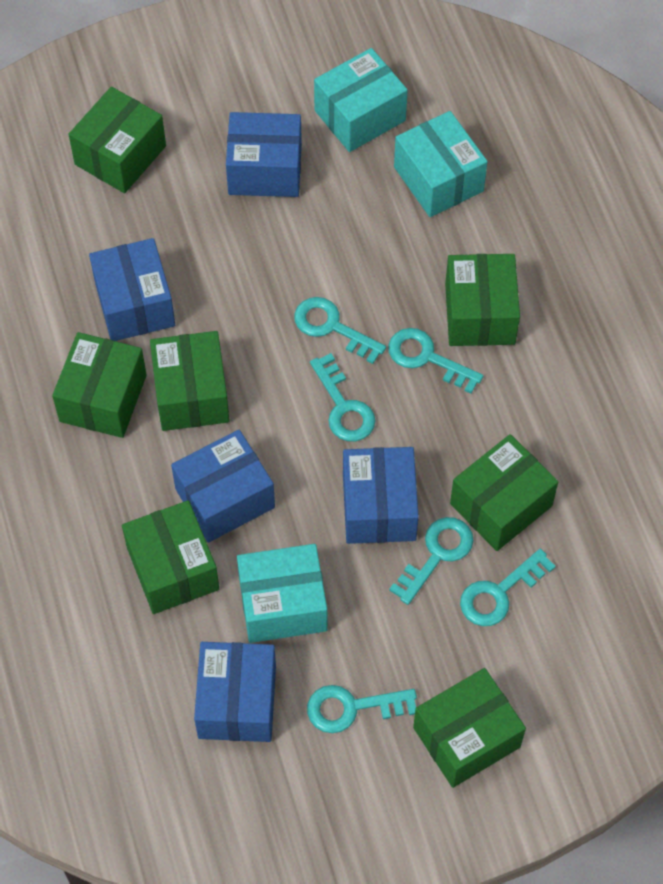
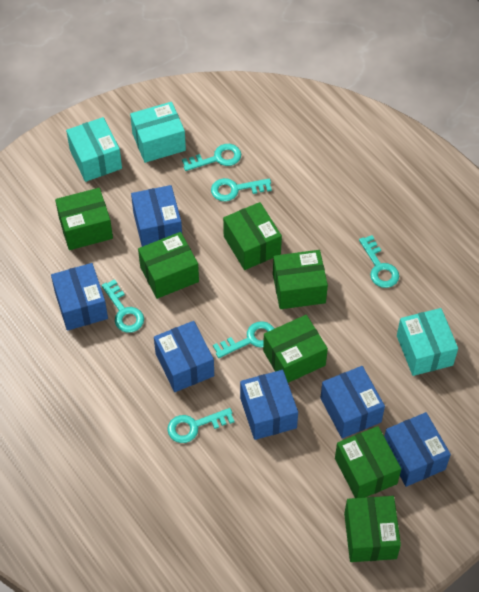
blue box: [89,238,175,341] [171,430,275,543] [194,642,276,742] [226,112,302,197] [343,447,419,544] = 5 -> [51,263,108,331] [131,185,182,247] [154,321,214,392] [240,370,298,440] [320,366,385,438] [384,412,451,487] = 6

